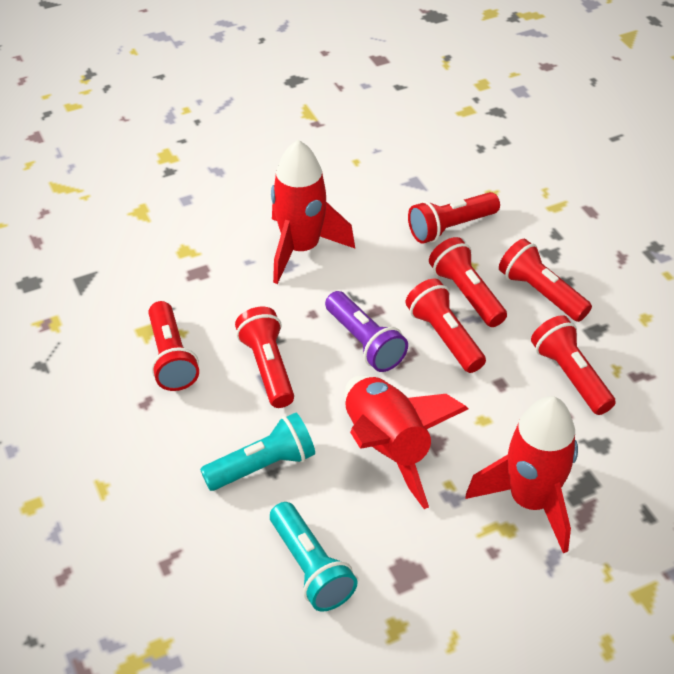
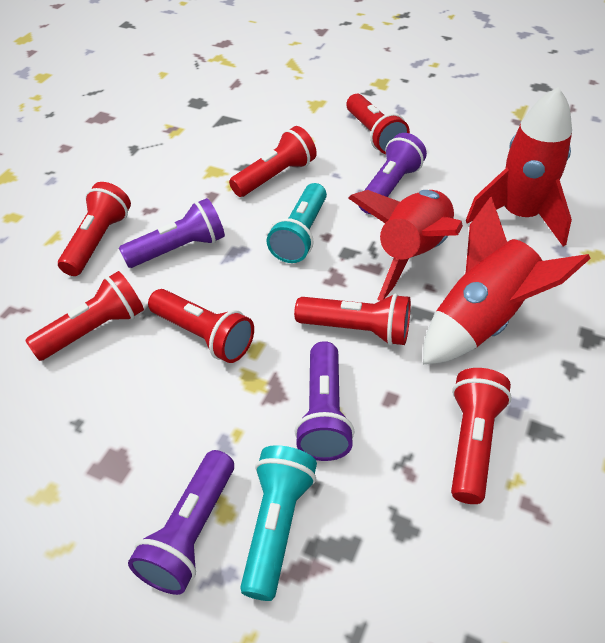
purple flashlight: [325,291,408,372] = 1 -> [119,198,225,268] [128,450,234,595] [294,341,354,461] [358,133,427,214] = 4

